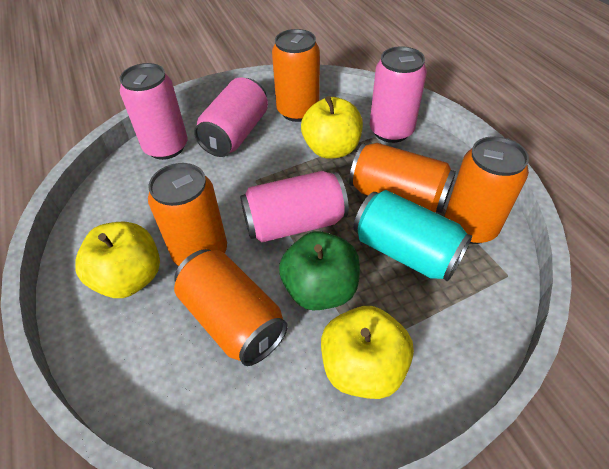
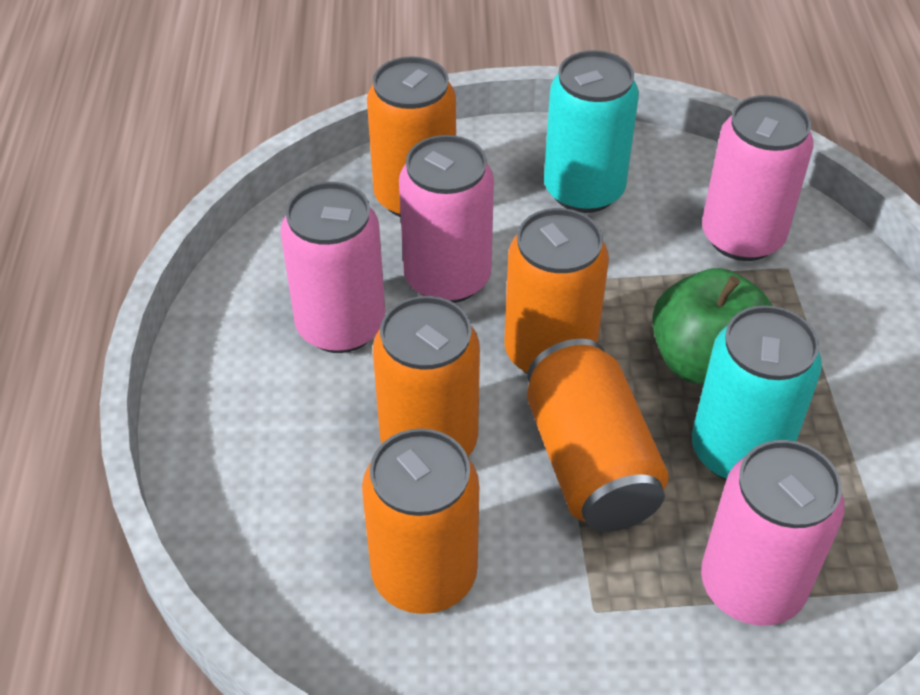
turquoise can: [354,190,472,282] = 1 -> [544,50,639,213] [692,305,822,480] = 2
yellow apple: [75,222,160,298] [301,96,363,159] [321,306,414,399] = 3 -> none = 0

